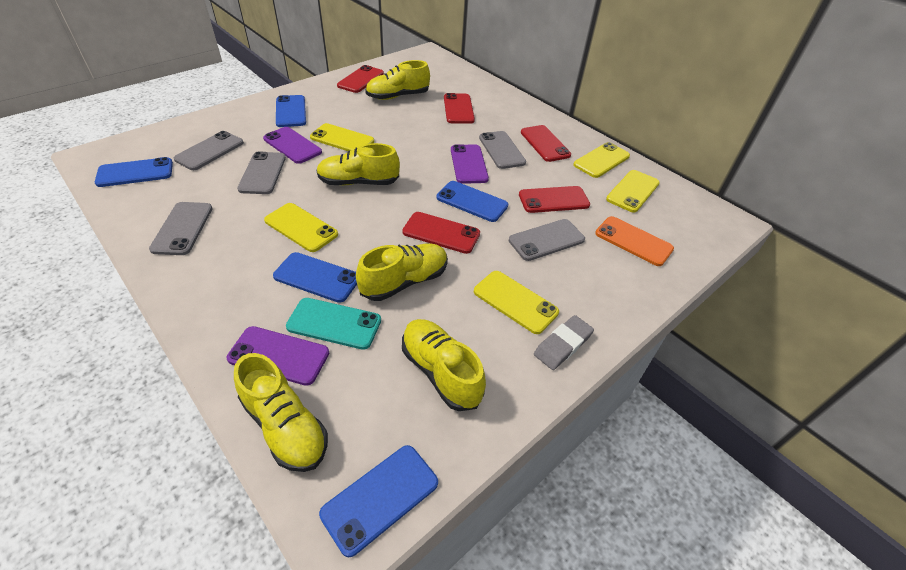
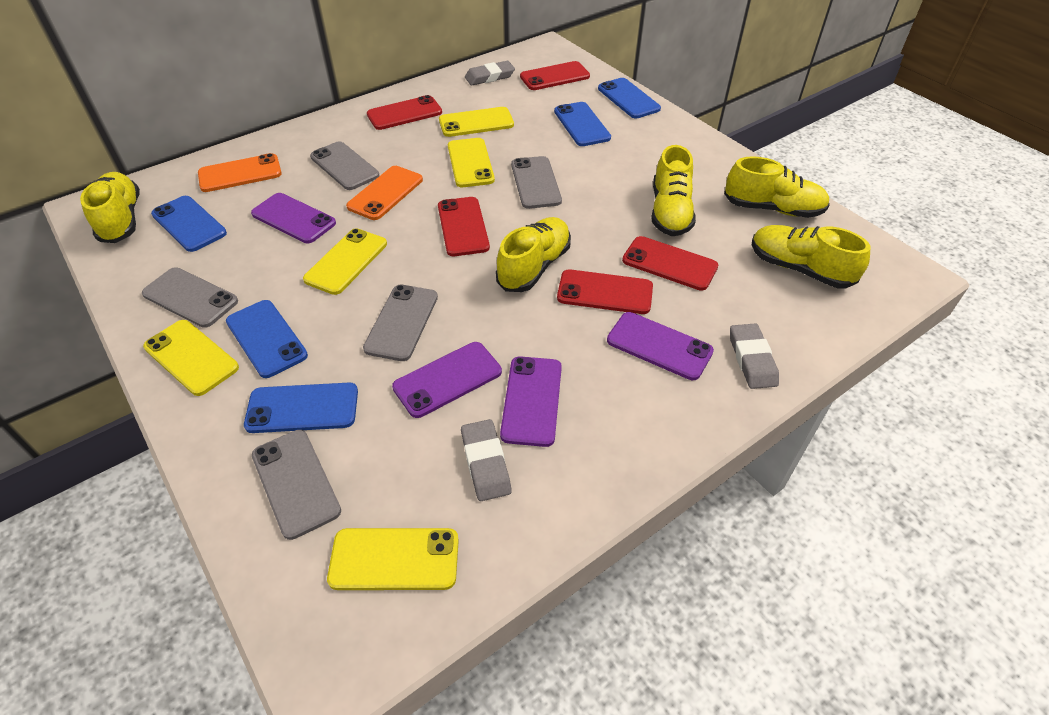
grey eraser: [534,315,594,370] = 1 -> [461,419,511,501] [465,61,515,85] [730,323,779,389] = 3
orange phone: [595,216,674,266] = 1 -> [198,153,282,192] [346,166,423,220] = 2
purple phone: [227,326,329,386] [263,127,322,164] [451,144,489,184] = 3 -> [251,193,336,243] [392,342,502,418] [500,356,562,447] [607,312,714,380] = 4
turquoise phone: [286,298,381,350] = 1 -> none = 0

